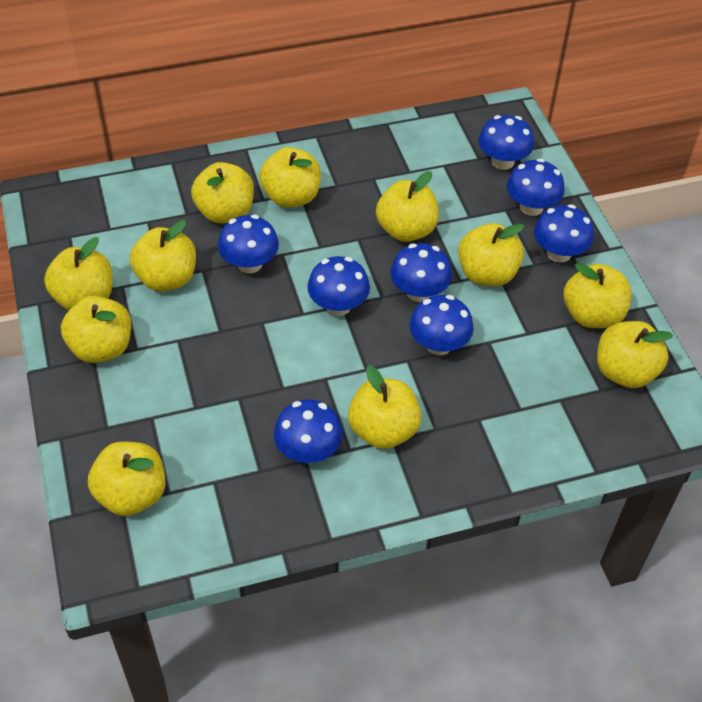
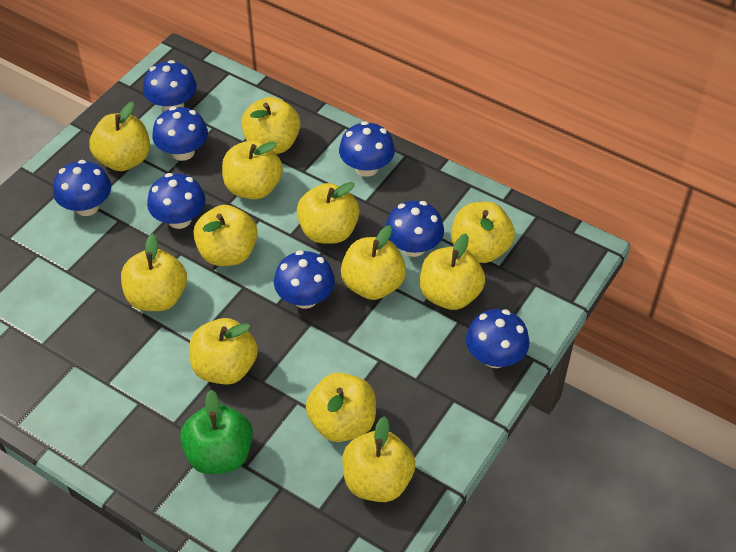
green apple: none = 0 -> [180,390,253,474] = 1
yellow apple: [44,237,113,310] [61,296,131,363] [88,441,165,516] [130,220,196,291] [191,162,254,224] [259,147,321,208] [348,365,421,449] [376,171,439,242] [458,223,524,286] [563,263,631,328] [597,321,673,388] = 11 -> [89,102,150,171] [121,234,187,311] [189,318,258,385] [193,205,258,266] [222,140,283,199] [241,97,301,154] [297,182,360,244] [306,373,376,442] [341,225,406,300] [342,416,415,502] [420,234,485,310] [451,202,515,263] = 12

